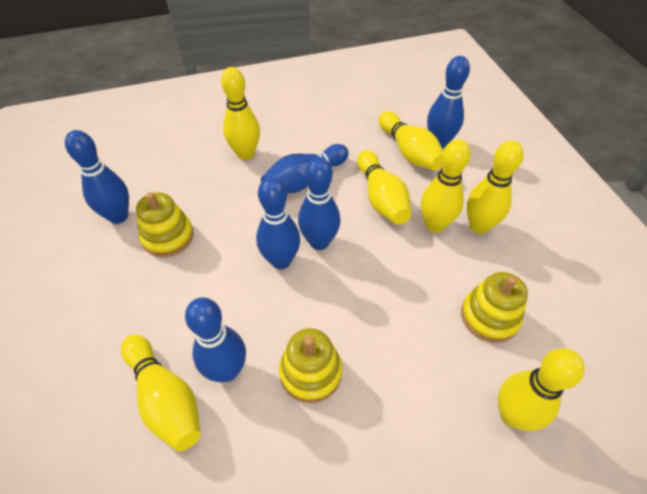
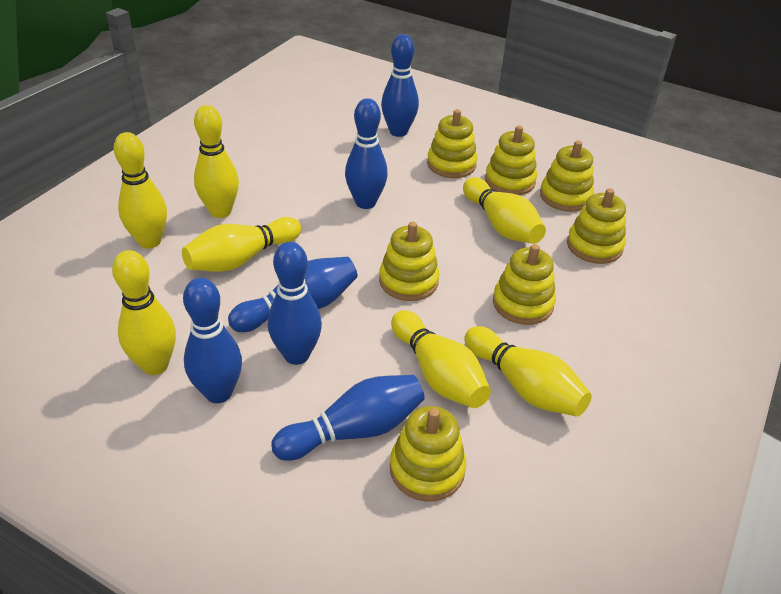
yellow stacking toy: [136,192,194,257] [279,328,342,403] [461,272,528,343] = 3 -> [379,222,440,301] [390,406,466,502] [427,109,478,178] [485,125,537,195] [493,244,556,325] [540,140,594,212] [567,188,626,264] = 7

